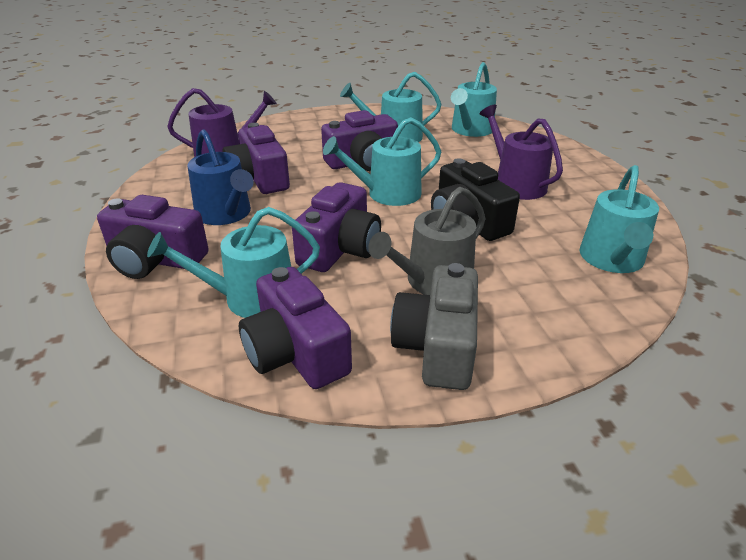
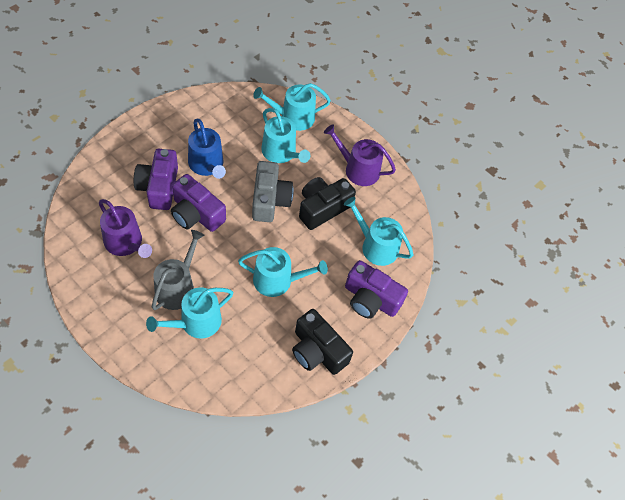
black camera: [431,158,520,241] = 1 -> [292,309,353,375] [299,177,356,230] = 2
purple camera: [97,195,209,279] [223,123,290,194] [239,267,352,389] [292,182,381,272] [321,110,398,171] = 5 -> [134,149,178,210] [171,174,226,232] [345,260,408,319] = 3

